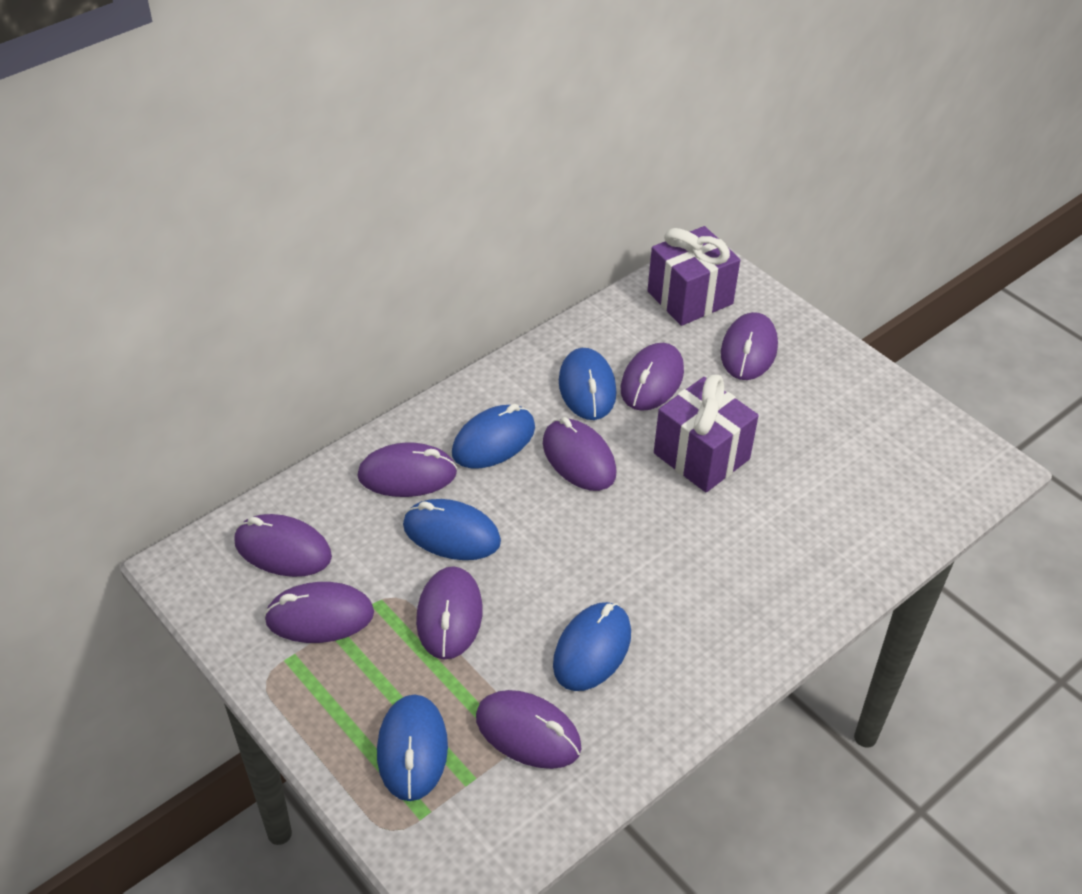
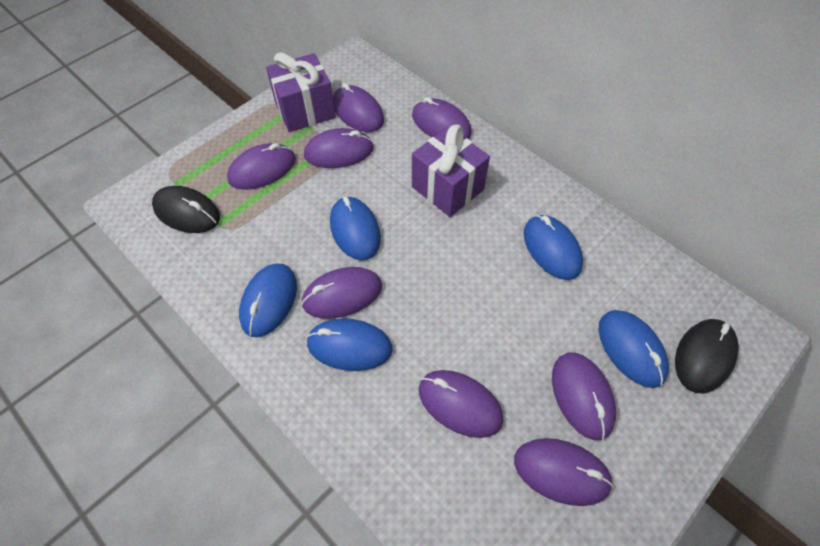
black mouse: none = 0 -> [152,186,220,233] [675,319,739,393] = 2

